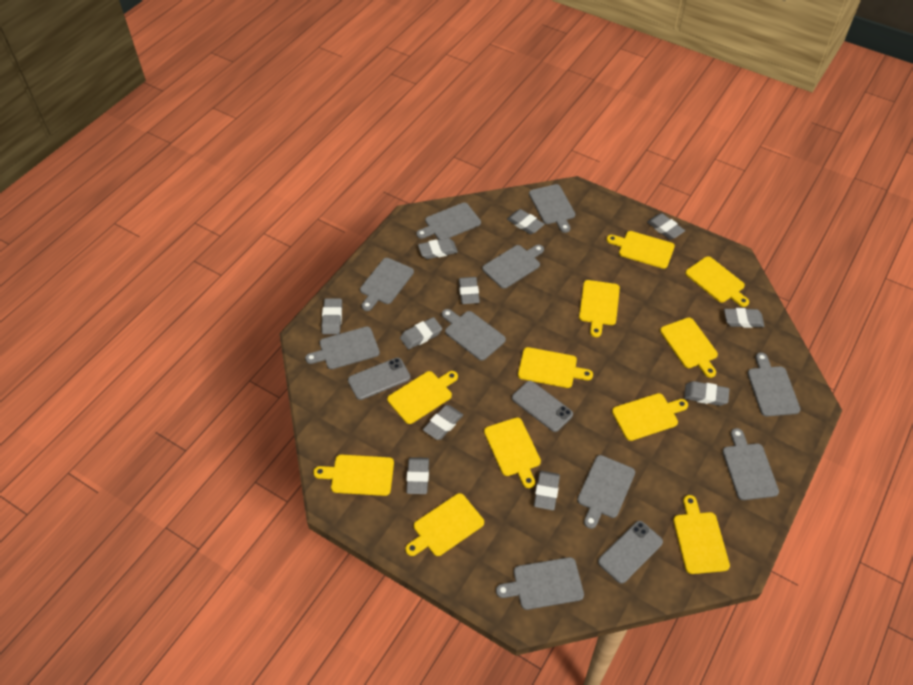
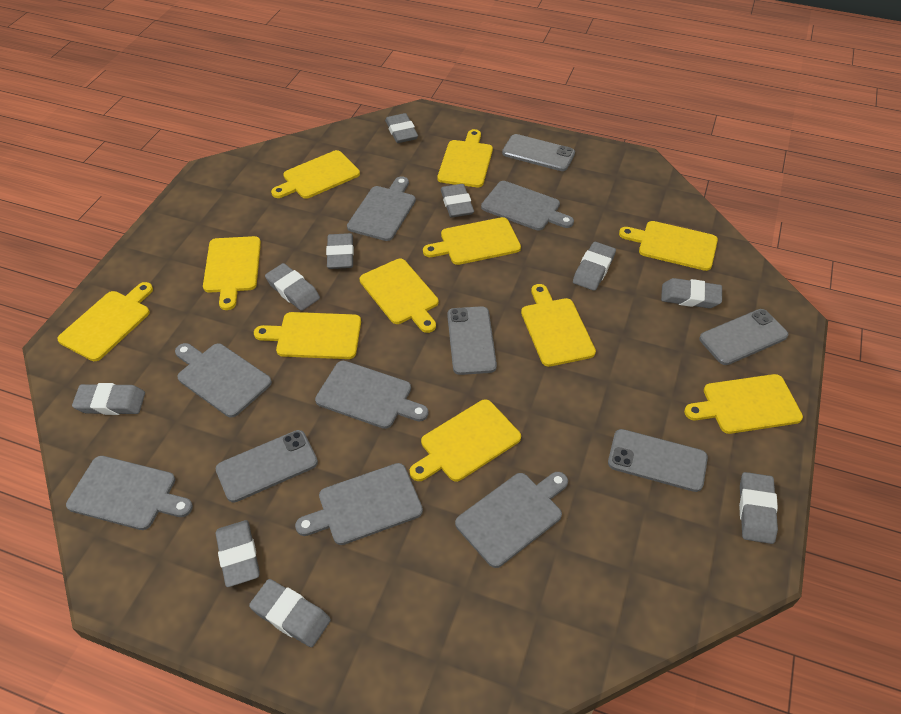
grey cutting board: [305,327,380,369] [360,258,414,311] [417,203,481,240] [442,309,506,361] [482,245,544,289] [496,557,584,610] [529,184,575,233] [577,455,635,529] [723,428,779,500] [747,352,801,417] = 10 -> [66,456,193,530] [175,343,272,417] [295,463,423,545] [315,361,429,429] [347,176,416,241] [455,472,568,568] [481,181,574,230] = 7
grey eraser: [321,298,342,334] [400,317,442,350] [406,457,429,494] [418,238,458,259] [423,405,463,440] [459,277,480,304] [507,209,544,234] [534,471,560,510] [647,213,685,240] [684,381,729,406] [724,308,765,328] = 11 -> [72,383,145,415] [216,520,260,587] [249,579,331,647] [265,263,320,311] [326,233,354,269] [385,113,418,143] [441,184,474,218] [573,242,616,291] [661,278,722,308] [739,472,778,544] = 10
grey phone: [348,358,410,400] [512,381,573,432] [598,521,663,584] = 3 -> [216,430,318,503] [447,306,497,375] [502,134,575,171] [608,429,708,492] [699,309,788,365] = 5

